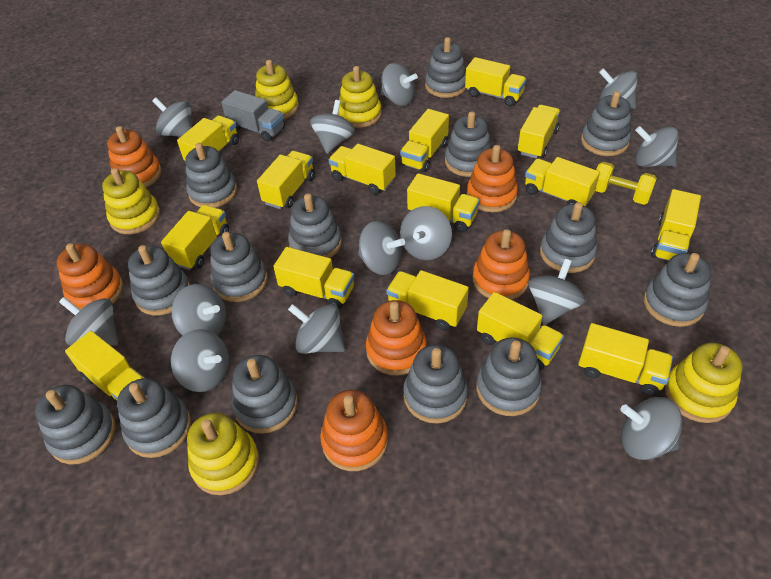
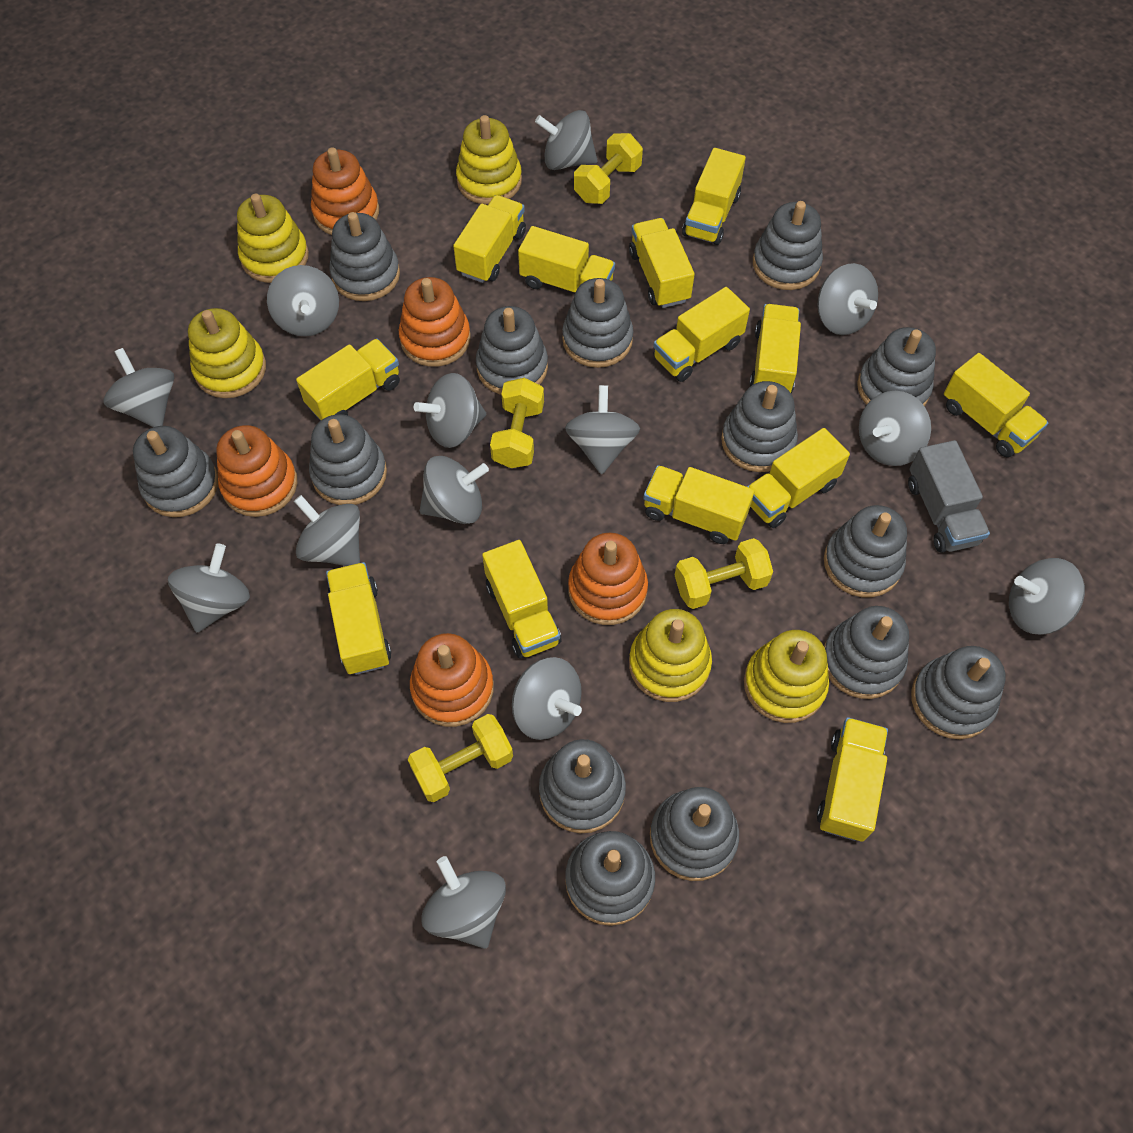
orange stacking toy: [57,243,123,310] [107,126,162,188] [320,390,388,471] [366,300,427,376] [467,145,518,212] [473,229,530,300] = 6 -> [216,425,297,517] [311,147,379,235] [399,277,471,367] [410,633,494,727] [568,533,648,625] = 5
yellow dumbbell: [595,162,657,205] = 1 -> [408,714,513,802] [490,378,544,468] [574,133,643,204] [675,538,773,609] = 4
yellow truck: [65,331,144,409] [161,205,229,270] [177,115,239,160] [257,151,315,209] [273,247,354,309] [329,144,396,194] [386,270,469,331] [400,109,449,172] [407,173,480,232] [465,57,526,106] [477,292,564,370] [517,105,560,159] [525,157,600,207] [578,323,673,396] [651,189,701,261] = 15 -> [296,339,400,421] [326,562,392,675] [453,195,526,283] [482,540,561,659] [518,226,615,292] [629,218,695,308] [643,465,754,544] [653,287,750,382] [682,148,746,245] [747,428,850,528] [749,304,801,393] [817,717,888,842] [944,353,1048,457] = 13

